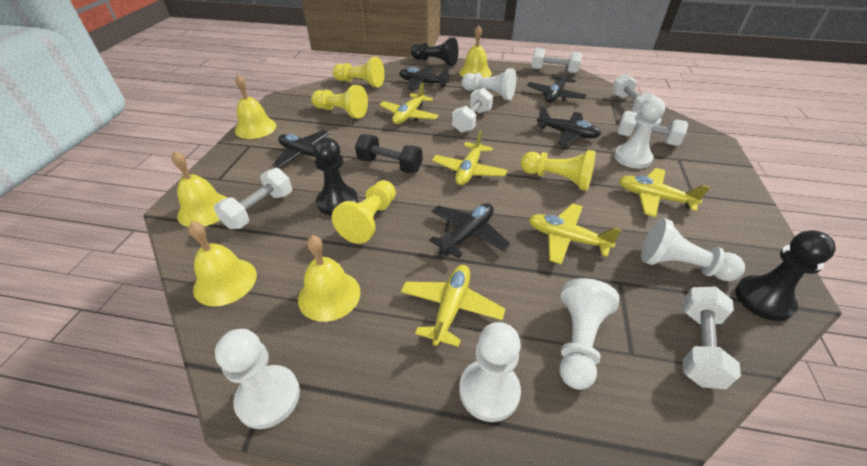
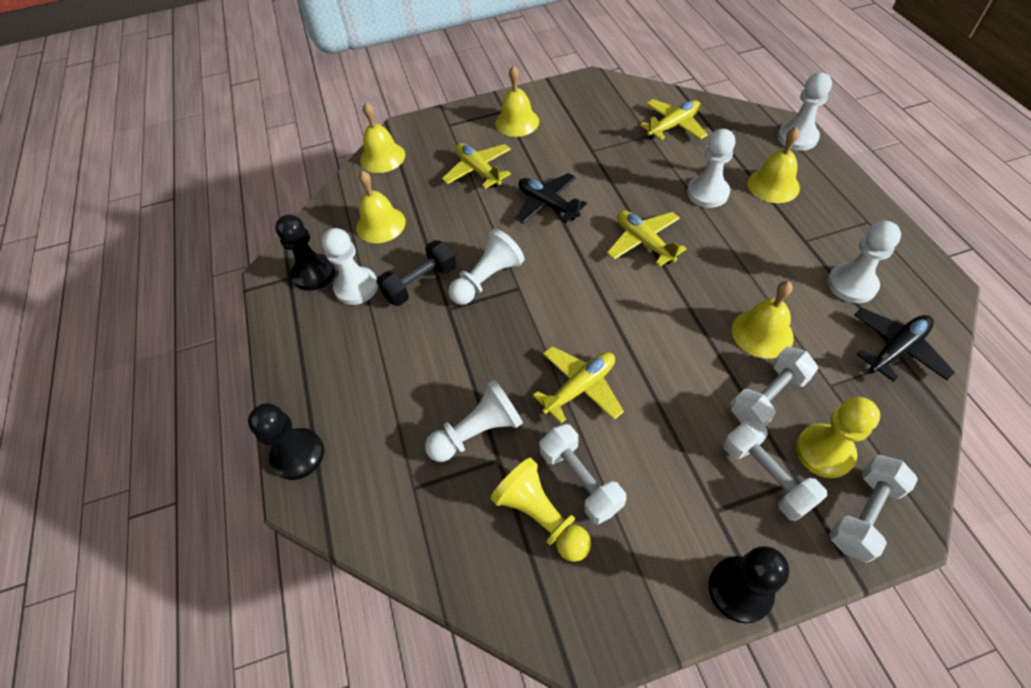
black plane: [273,130,330,168] [399,66,450,91] [429,203,511,258] [527,65,586,103] [536,106,601,146] = 5 -> [515,173,587,224] [854,308,955,382] = 2
white dumbbell: [214,168,292,229] [452,88,493,133] [531,48,582,74] [611,73,656,114] [617,111,688,146] [682,287,741,389] = 6 -> [540,424,626,525] [723,419,827,521] [731,347,818,427] [829,455,918,563] = 4
yellow pawn: [311,85,368,119] [332,180,396,244] [333,57,384,87] [520,150,595,191] = 4 -> [490,458,591,562] [796,397,880,478] = 2
yellow plane: [379,83,439,124] [401,265,505,347] [432,130,507,185] [529,204,622,265] [619,168,710,217] = 5 -> [442,143,511,189] [533,346,624,423] [607,210,686,267] [640,99,708,140] = 4

